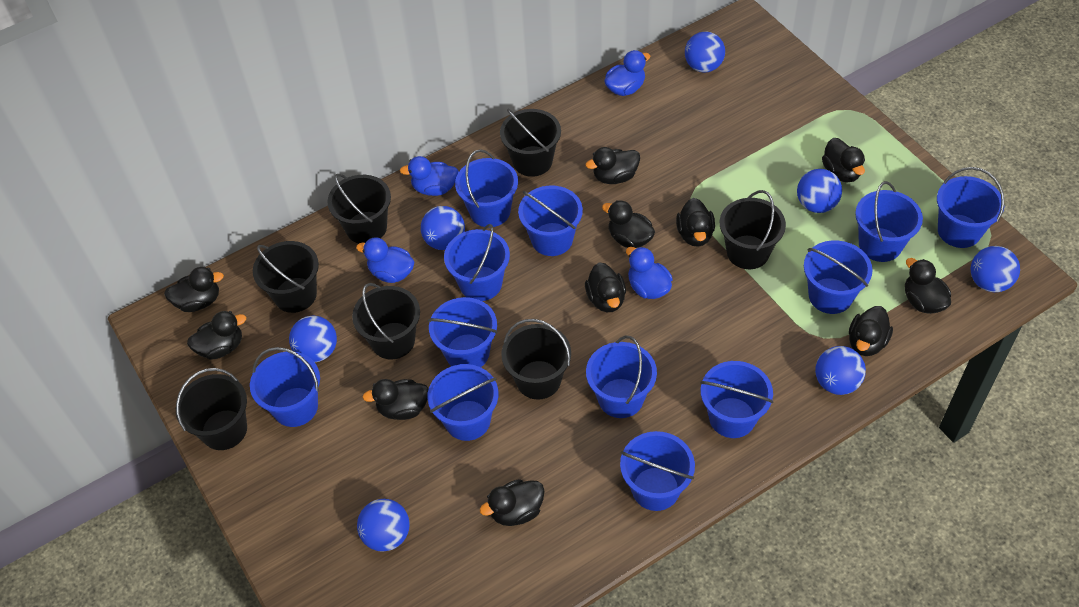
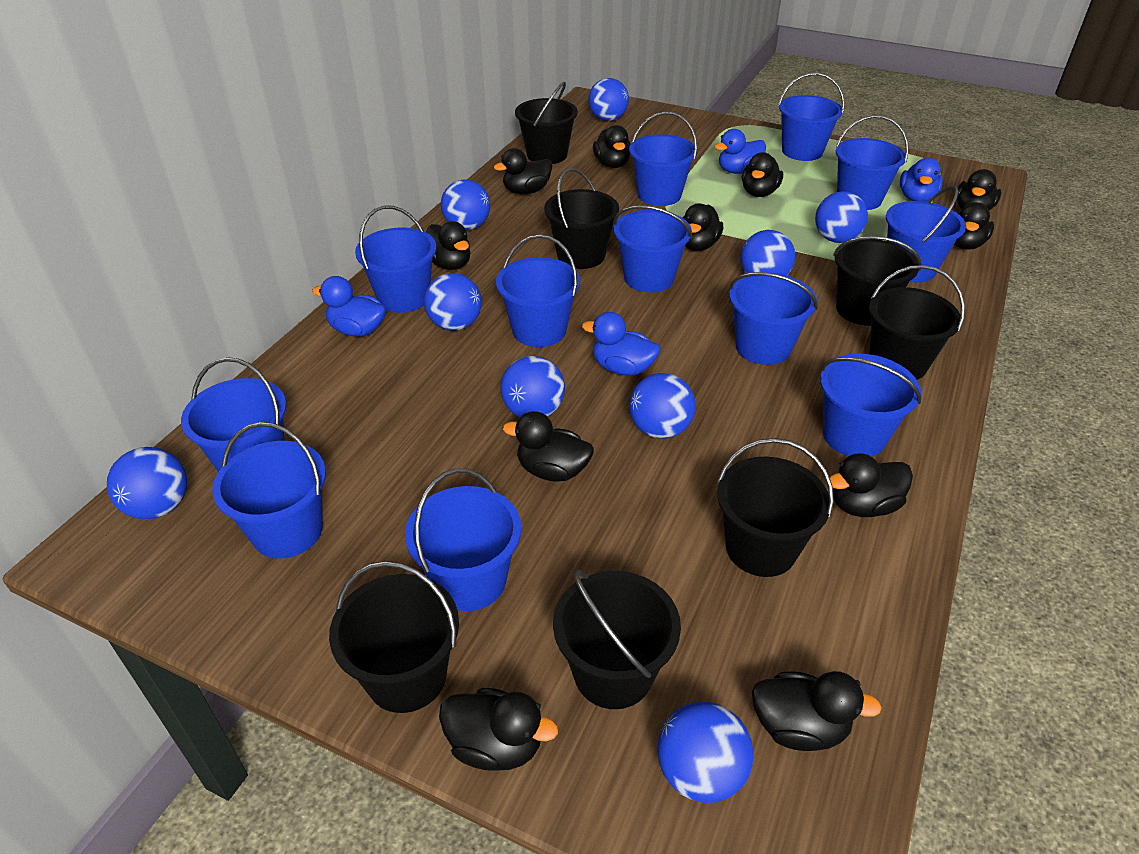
blue ball: [289,316,337,362] [357,499,409,552] [421,206,465,250] [685,32,725,73] [797,169,842,213] [815,346,866,395] [971,246,1020,292] = 7 -> [107,447,187,519] [424,273,482,331] [441,179,490,230] [500,356,565,417] [588,78,629,121] [629,373,696,439] [657,702,754,803] [740,230,795,276] [815,191,868,243] = 9

